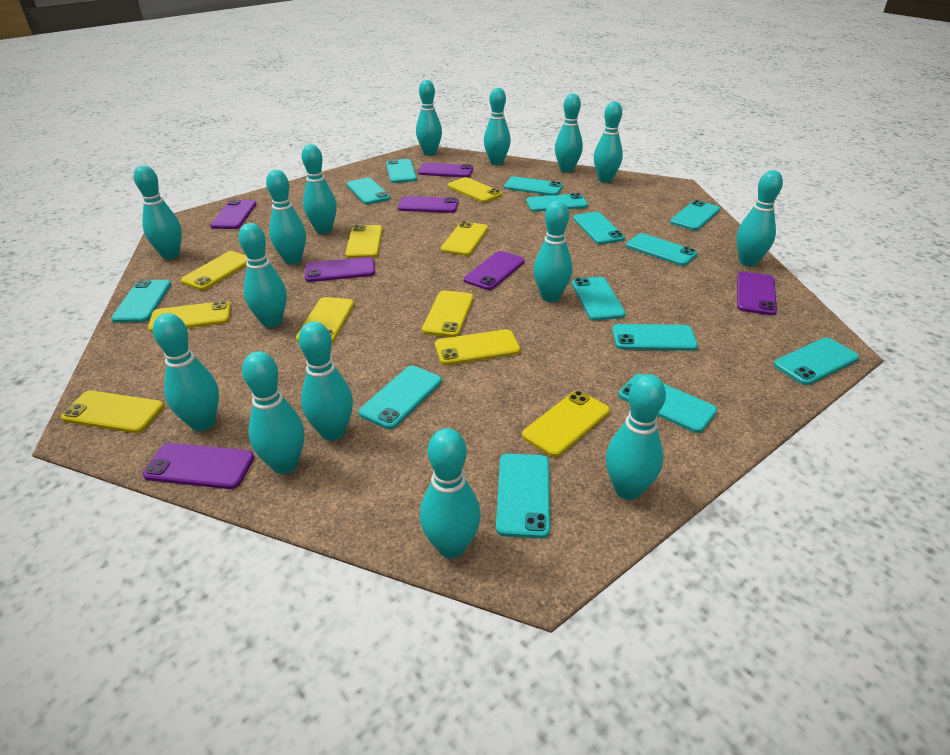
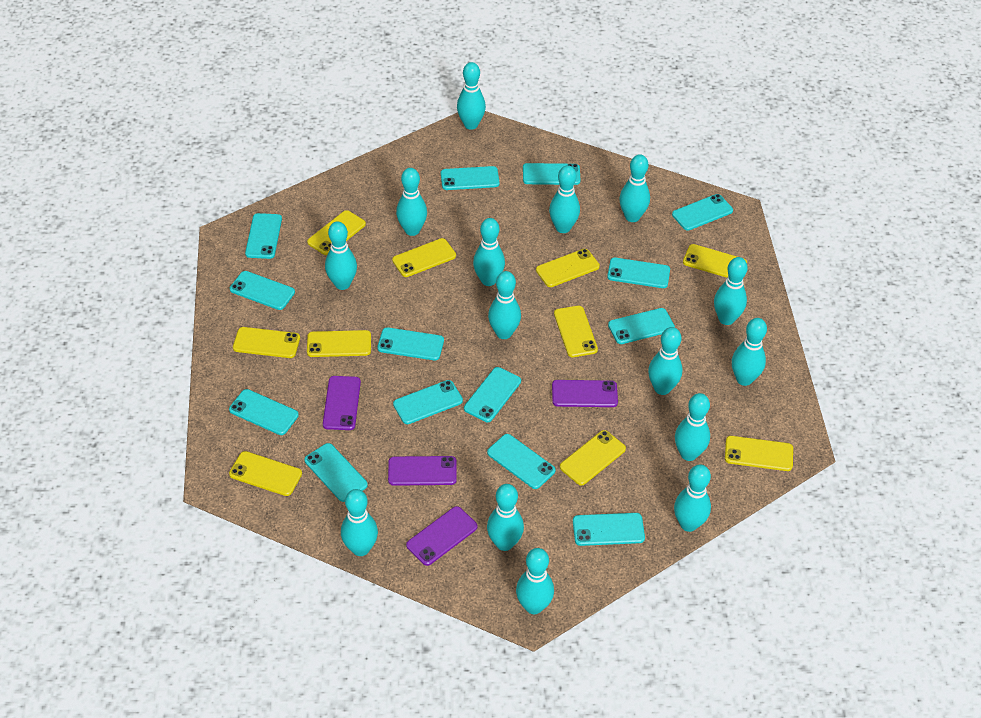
purple phone: [143,443,255,489] [210,199,257,229] [305,257,375,282] [398,196,458,213] [418,163,473,177] [464,251,525,290] [737,272,777,315] = 7 -> [323,376,361,430] [388,456,457,486] [406,506,478,566] [552,380,618,407] = 4

